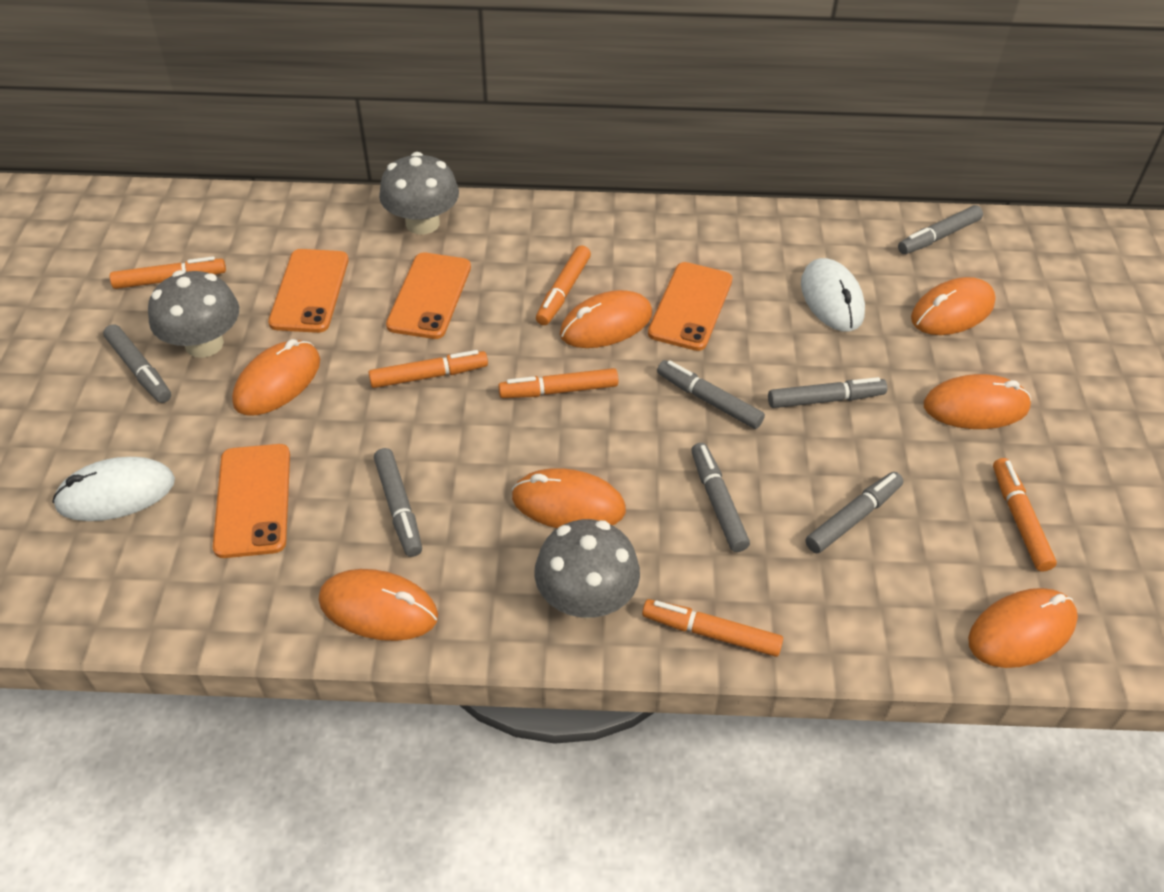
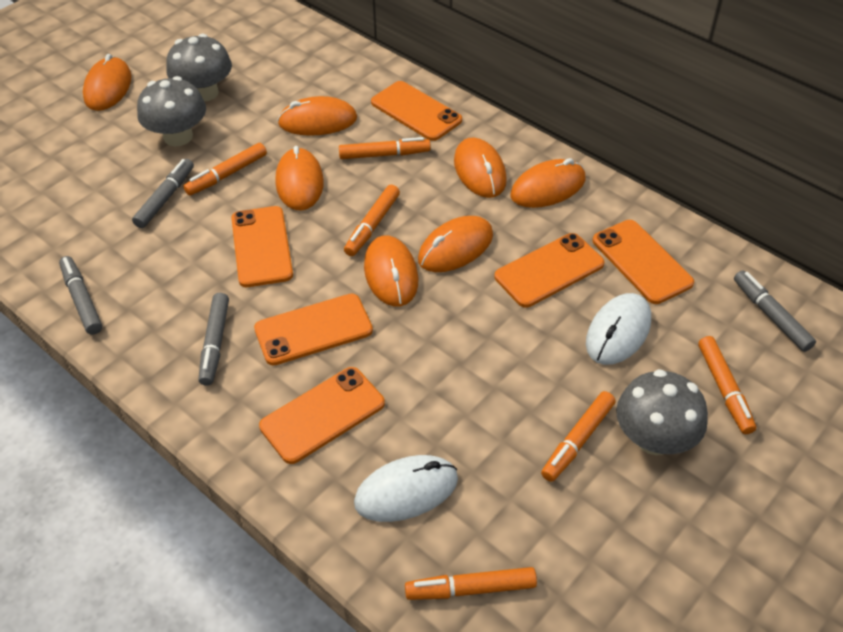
grey marker: [103,324,171,403] [374,448,422,557] [657,360,765,429] [691,443,750,552] [768,377,887,408] [805,472,903,553] [898,205,983,254] = 7 -> [59,256,102,335] [132,159,194,228] [198,293,229,386] [734,270,816,352] = 4
orange phone: [213,444,290,558] [268,249,349,333] [386,253,471,339] [648,262,733,351] = 4 -> [231,206,293,287] [254,294,373,366] [259,367,385,464] [371,81,462,141] [494,233,605,308] [593,220,694,304] = 6

